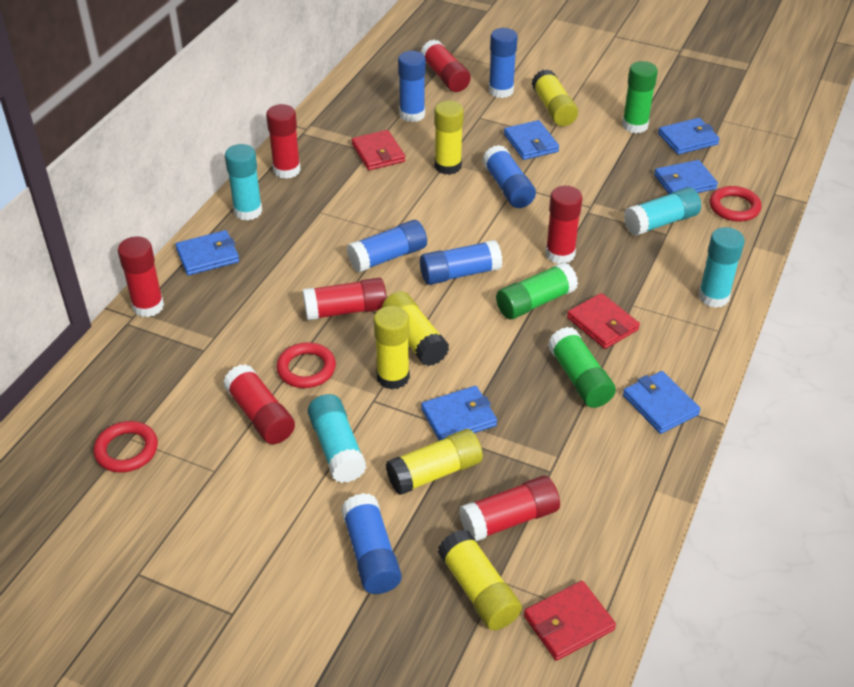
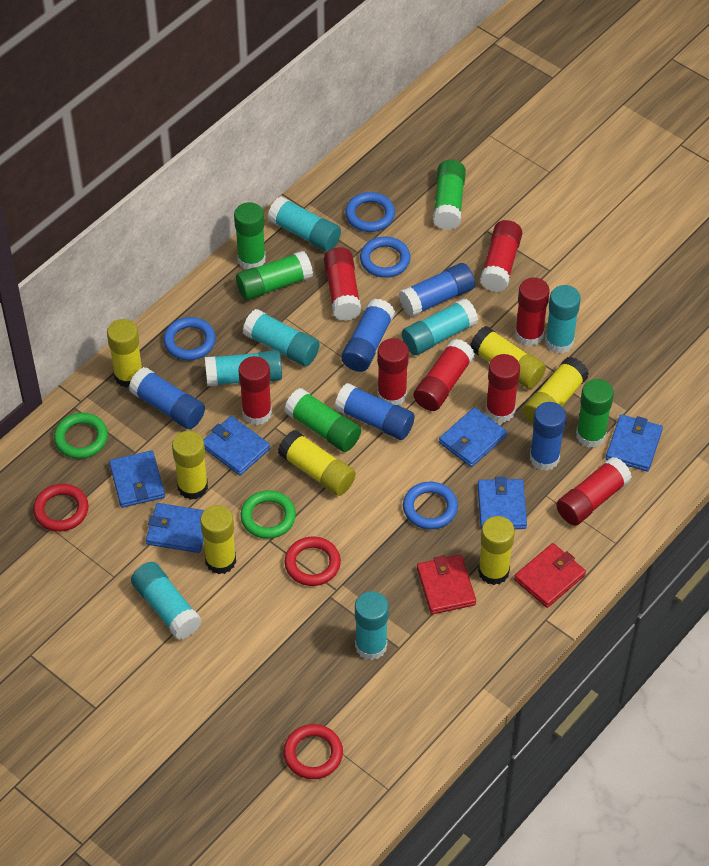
blue glue stick: [341,493,402,594] [347,220,427,273] [398,51,426,122] [420,240,503,285] [483,145,536,208] [489,28,518,98] = 6 -> [129,367,205,429] [335,383,415,440] [341,298,395,372] [399,263,475,317] [530,402,566,471] = 5
blue ring: none = 0 -> [163,317,216,360] [345,192,395,232] [360,237,410,278] [403,482,458,529] = 4
green glue stick: [496,262,578,319] [548,327,616,408] [622,61,658,133] = 3 -> [234,202,266,269] [236,251,313,300] [284,388,361,452] [433,160,466,230] [576,379,614,448] = 5
green ring: none = 0 -> [54,413,108,459] [241,490,296,539] = 2
red glue stick: [118,236,164,317] [223,364,295,444] [266,104,301,179] [303,278,387,321] [421,40,471,92] [459,476,560,541] [545,186,583,264] = 7 -> [238,356,272,425] [324,247,362,321] [377,338,409,405] [414,339,475,411] [480,220,522,292] [486,354,520,423] [515,277,550,346] [556,457,632,525] = 8
red wallet: [352,130,405,170] [524,581,616,661] [567,293,640,349] = 3 -> [417,555,476,614] [514,543,586,608] = 2
turquoise glue stick: [225,144,262,221] [308,394,367,483] [624,187,701,236] [698,227,745,308] = 4 -> [131,562,202,640] [205,350,282,386] [243,309,320,366] [268,196,341,252] [355,591,389,660] [402,298,478,355] [545,285,581,354] = 7
yellow glue stick: [374,306,410,390] [382,291,449,366] [386,429,483,495] [434,101,464,175] [438,529,522,630] [532,69,578,126] = 6 -> [107,319,143,388] [172,431,208,500] [200,505,236,574] [278,430,356,496] [470,326,546,389] [478,516,515,585] [523,357,589,424] = 7

